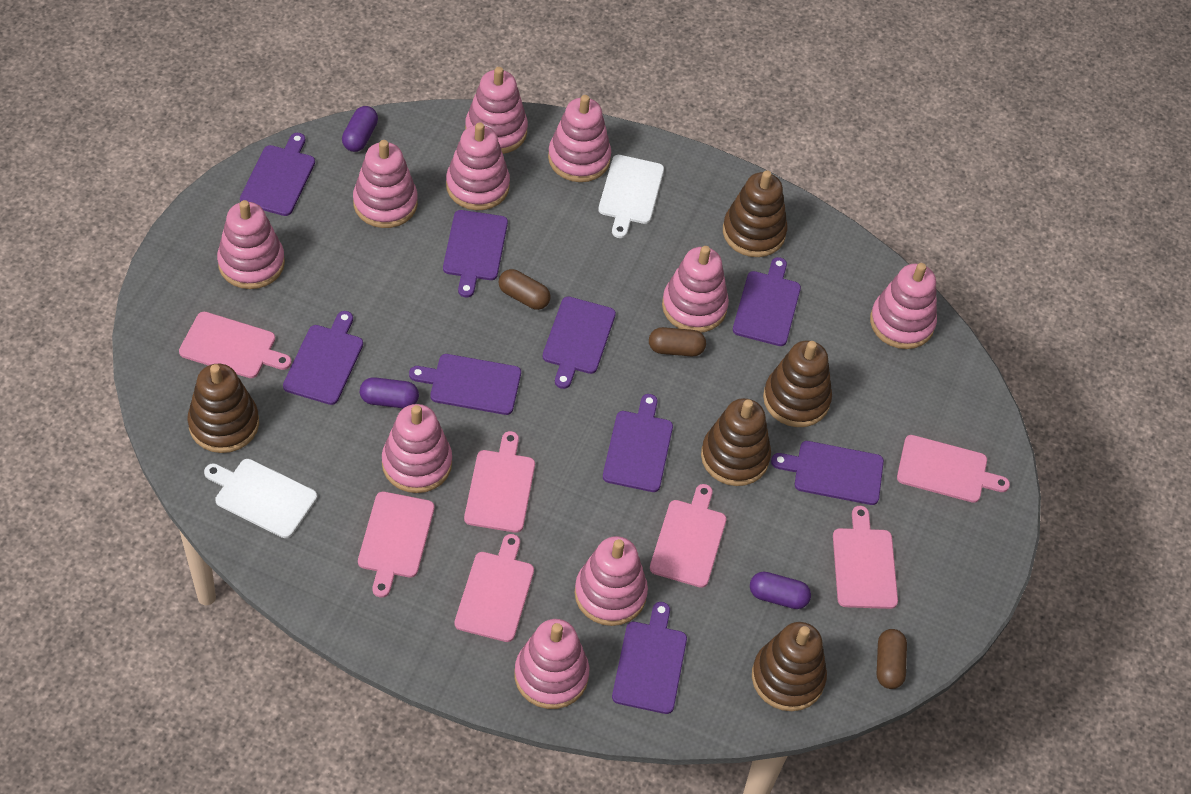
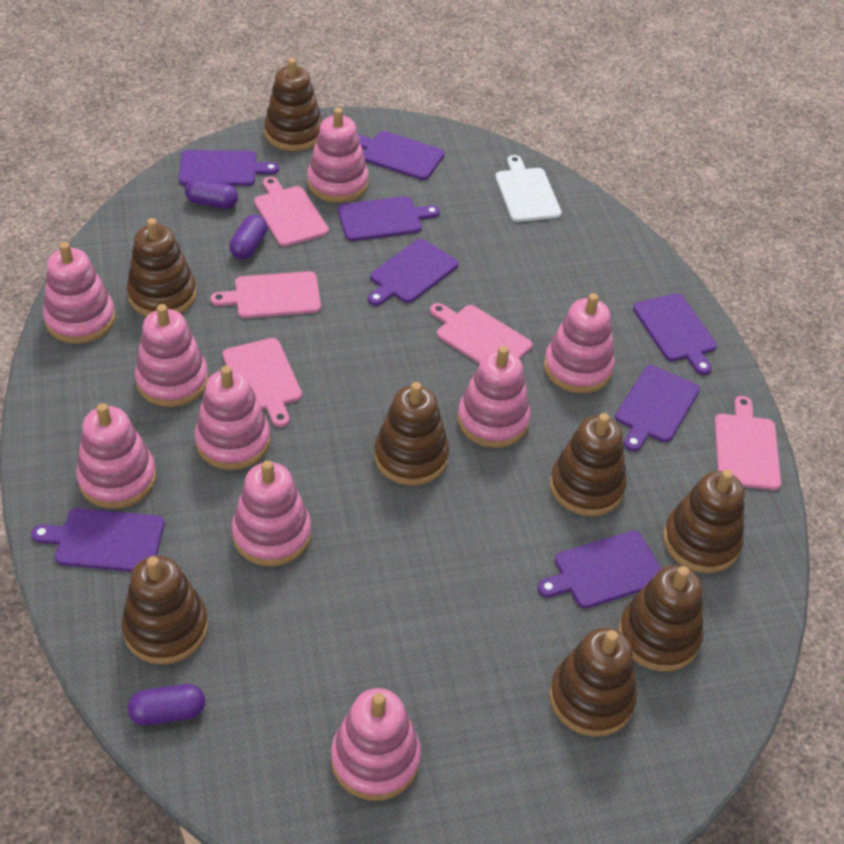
brown capsule: [498,269,551,310] [649,327,706,356] [877,629,907,689] = 3 -> none = 0
brown stacking toy: [187,364,259,453] [701,398,771,486] [723,170,787,257] [752,622,827,711] [763,340,832,427] = 5 -> [121,556,208,664] [127,218,196,316] [264,58,323,151] [374,382,449,485] [549,628,637,737] [550,413,627,516] [618,565,703,672] [663,470,745,573] = 8
pink cutting board: [179,312,292,378] [358,492,434,598] [454,534,534,642] [464,431,535,533] [650,484,726,588] [833,506,898,609] [897,435,1010,503] = 7 -> [210,271,321,318] [222,338,302,427] [254,177,329,247] [430,303,532,364] [714,396,781,490] = 5
pink stacking toy: [217,200,285,289] [353,140,418,228] [382,404,452,493] [446,122,510,210] [465,67,528,154] [514,619,589,709] [548,95,611,182] [574,536,648,626] [662,246,729,333] [870,263,937,349] = 10 -> [43,242,115,344] [76,403,156,509] [135,304,209,407] [195,366,270,470] [232,460,311,566] [307,108,369,203] [331,688,421,801] [457,346,531,448] [544,293,615,393] = 9
purple cutting board: [240,133,315,216] [283,311,363,405] [409,354,521,415] [443,210,508,297] [542,297,616,389] [603,394,673,492] [612,602,687,714] [733,257,801,346] [771,441,884,505] = 9 -> [31,508,165,572] [179,150,279,186] [337,196,440,241] [358,131,445,180] [368,239,459,306] [537,530,662,609] [615,365,700,451] [633,293,717,375] = 8
white cutting board: [204,459,317,538] [598,155,664,238] = 2 -> [495,155,562,222] = 1

